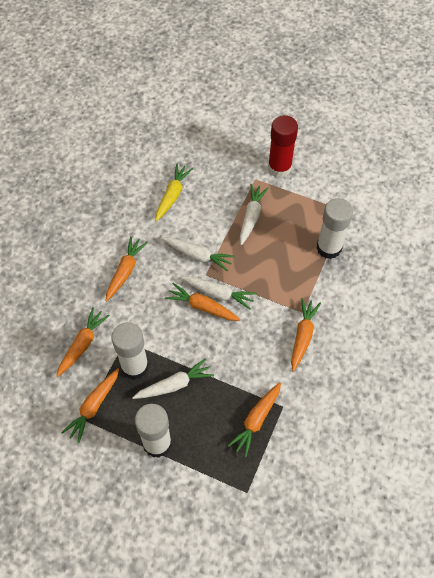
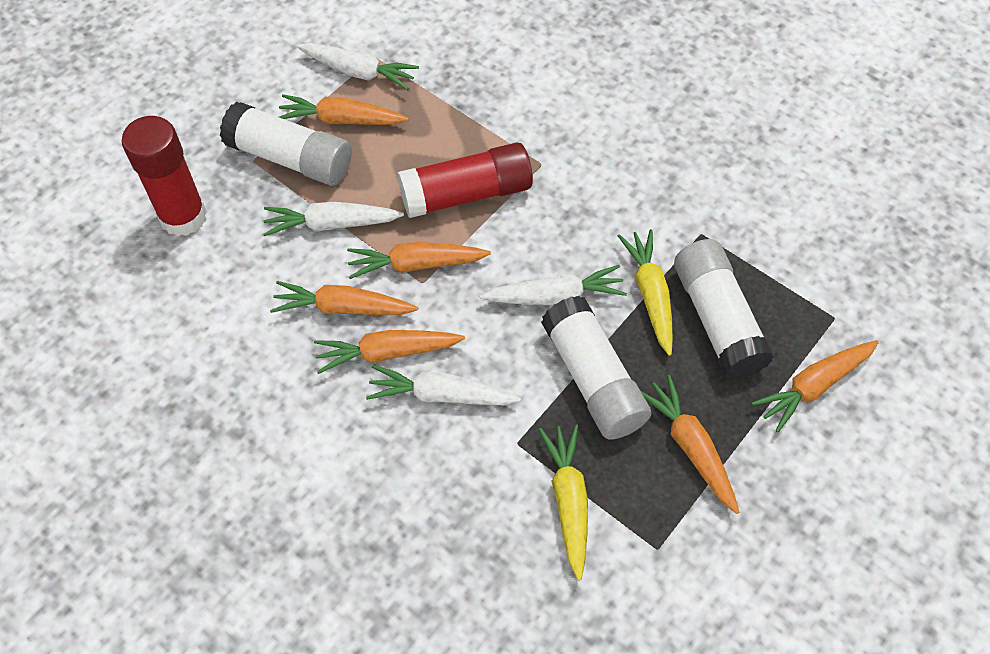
red glue stick: [268,115,298,178] = 1 -> [122,116,207,236] [398,142,533,218] = 2
yellow carrot: [155,163,193,222] = 1 -> [539,424,588,581] [618,229,673,356] = 2

